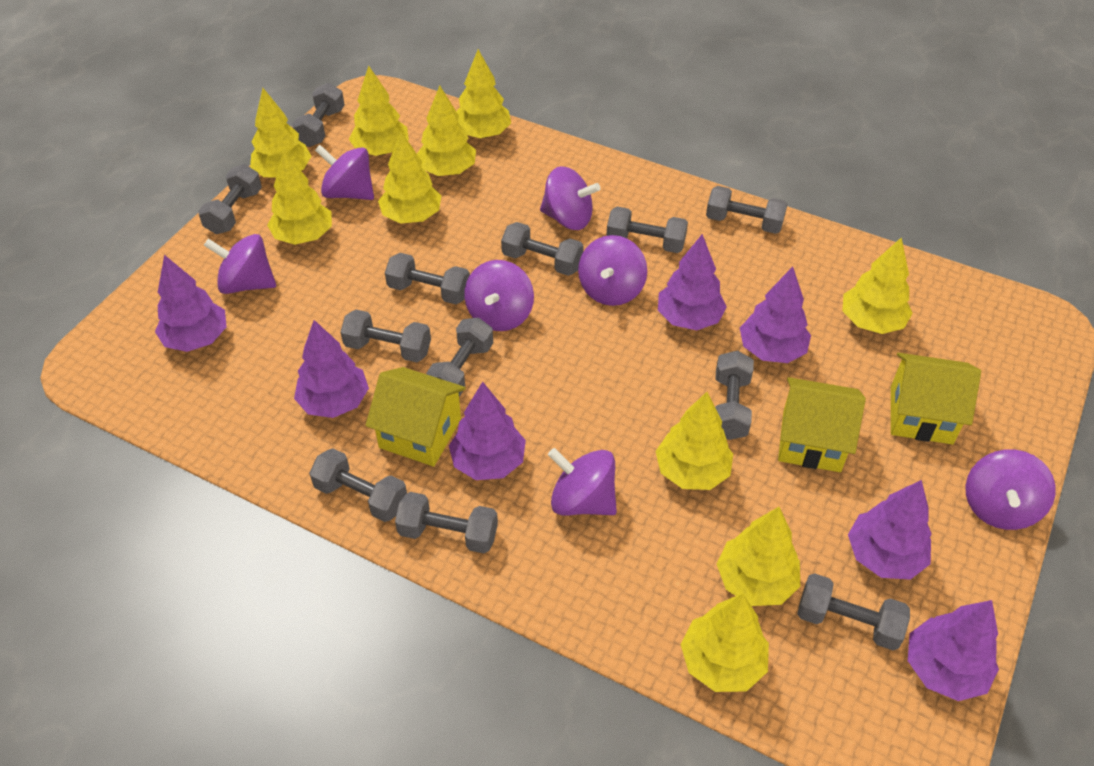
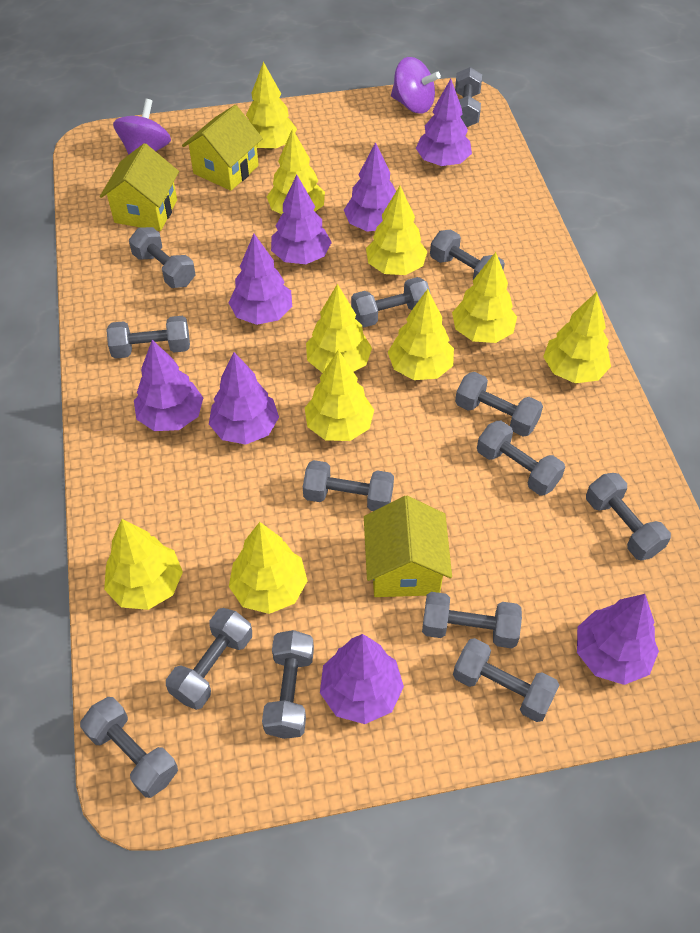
grey dumbbell: [198,164,262,234] [292,83,345,147] [309,448,407,522] [341,309,431,362] [385,253,470,304] [395,492,498,553] [426,317,493,397] [501,222,584,276] [607,206,688,253] [706,186,788,234] [715,351,754,440] [797,573,910,650] = 12 -> [80,697,178,798] [106,316,190,359] [129,227,195,288] [166,608,252,710] [262,630,314,739] [303,460,394,511] [351,277,431,327] [422,592,522,648] [430,229,505,280] [453,638,559,722] [455,67,482,127] [455,372,543,437] [477,421,565,495] [586,473,671,561] = 14
purple spinning top: [204,234,276,294] [315,145,374,200] [464,260,534,331] [540,166,600,230] [548,448,617,516] [578,235,647,306] [966,449,1056,530] = 7 -> [113,99,171,155] [391,57,441,113] = 2
purple tree: [155,255,227,352] [294,320,369,418] [449,381,526,480] [658,234,727,330] [740,267,811,363] [848,480,932,580] [908,600,999,701] = 7 -> [134,340,203,431] [209,352,279,445] [229,234,292,325] [271,175,332,264] [320,634,404,724] [344,142,396,232] [416,79,472,166] [577,594,659,685] = 8

